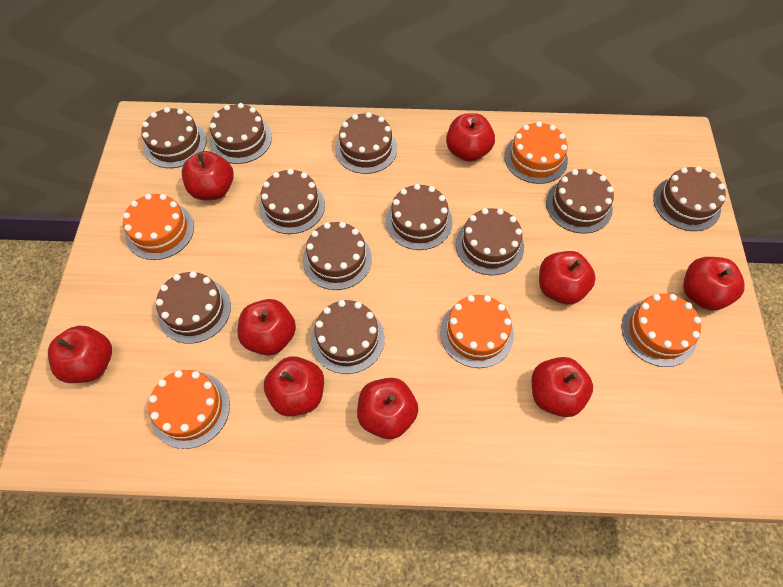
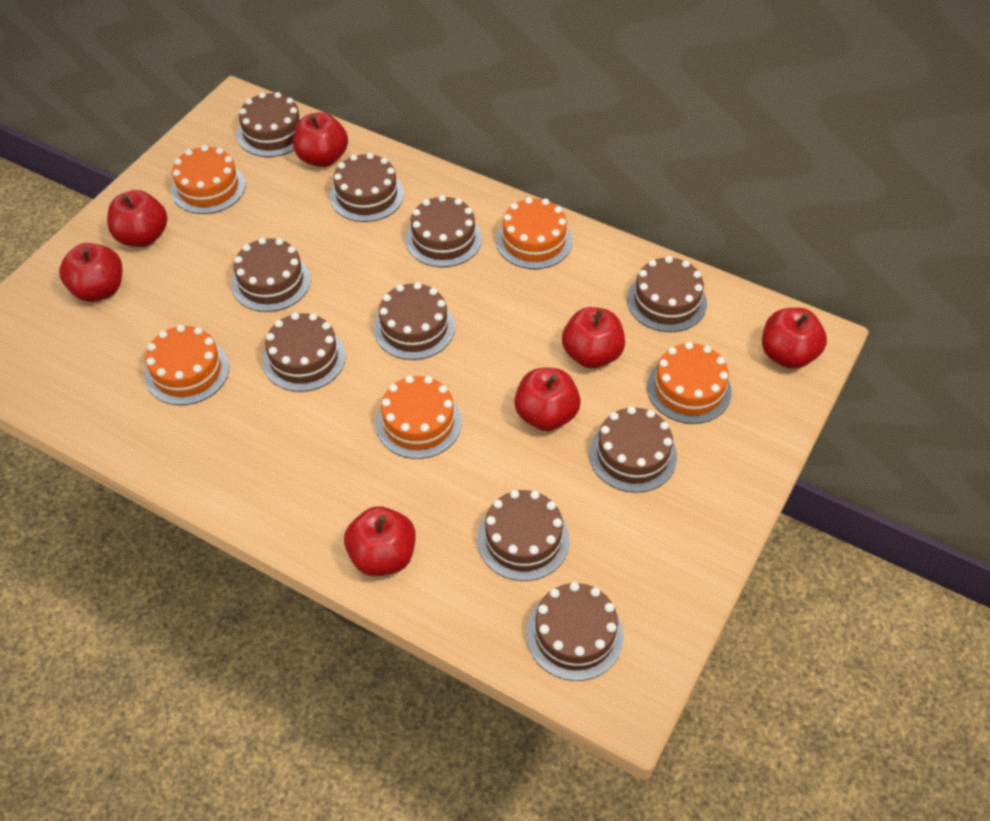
brown cake: [141,107,206,168] [156,271,231,344] [209,103,272,164] [259,169,325,234] [303,222,372,290] [311,300,385,374] [335,112,397,174] [386,184,453,250] [456,208,524,275] [546,169,614,234] [653,167,726,231] = 11 -> [231,238,311,312] [237,92,302,157] [262,313,346,392] [330,153,404,222] [374,282,455,360] [406,195,482,267] [477,490,570,581] [526,582,624,681] [589,406,677,493] [627,256,707,332] = 10
red apple: [48,326,112,383] [182,151,234,200] [237,299,296,356] [264,356,324,417] [357,378,418,439] [446,113,495,162] [532,357,593,417] [539,251,596,305] [683,257,745,311] = 9 -> [59,243,122,302] [107,190,167,247] [293,112,348,167] [344,506,416,576] [514,368,581,431] [562,307,625,368] [762,308,827,369] = 7

